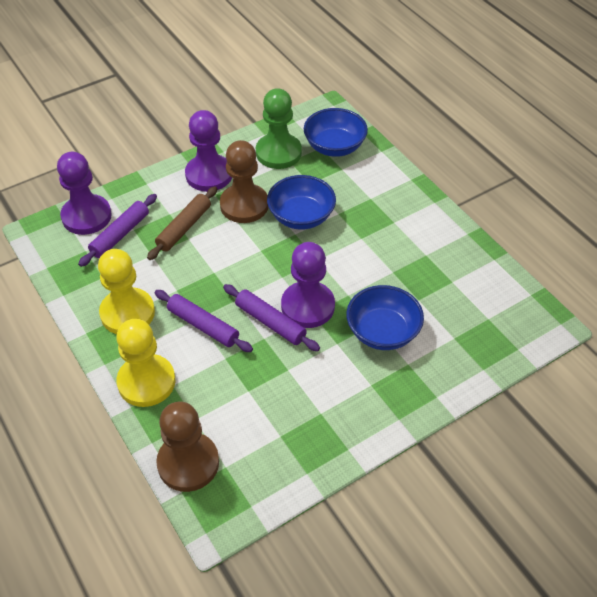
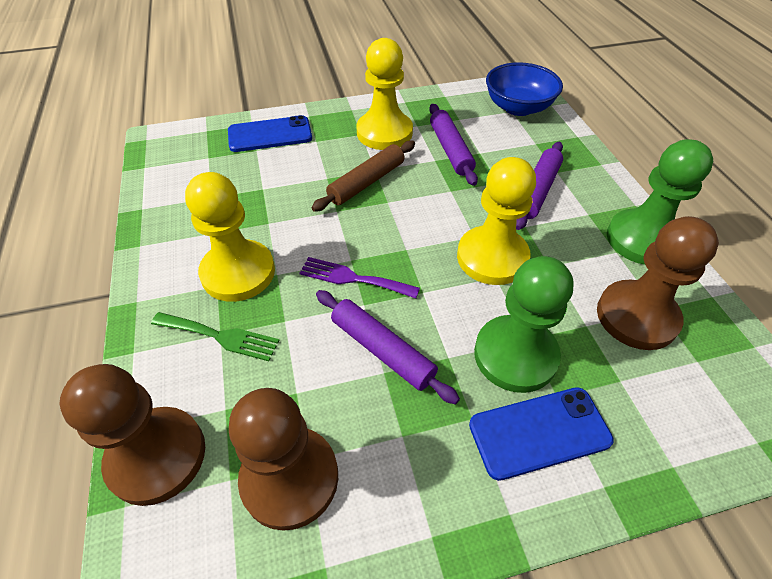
blue bowl: [267,175,336,230] [304,108,368,157] [346,285,424,350] = 3 -> [486,62,563,116] = 1
blue phone: none = 0 -> [228,115,312,152] [469,387,614,481] = 2
brown pawn: [156,402,219,492] [220,140,268,223] = 2 -> [60,364,205,506] [229,388,338,531] [597,216,719,350] = 3
green fork: none = 0 -> [151,312,280,361] = 1
green pawn: [256,88,302,169] = 1 -> [474,256,574,393] [607,139,713,265] = 2
purple fork: none = 0 -> [299,257,420,299] = 1
purple pawn: [57,152,112,235] [185,110,232,192] [281,242,335,328] = 3 -> none = 0
yellow pawn: [98,249,155,334] [116,319,176,407] = 2 -> [185,172,275,302] [357,38,413,150] [457,157,536,285] = 3

